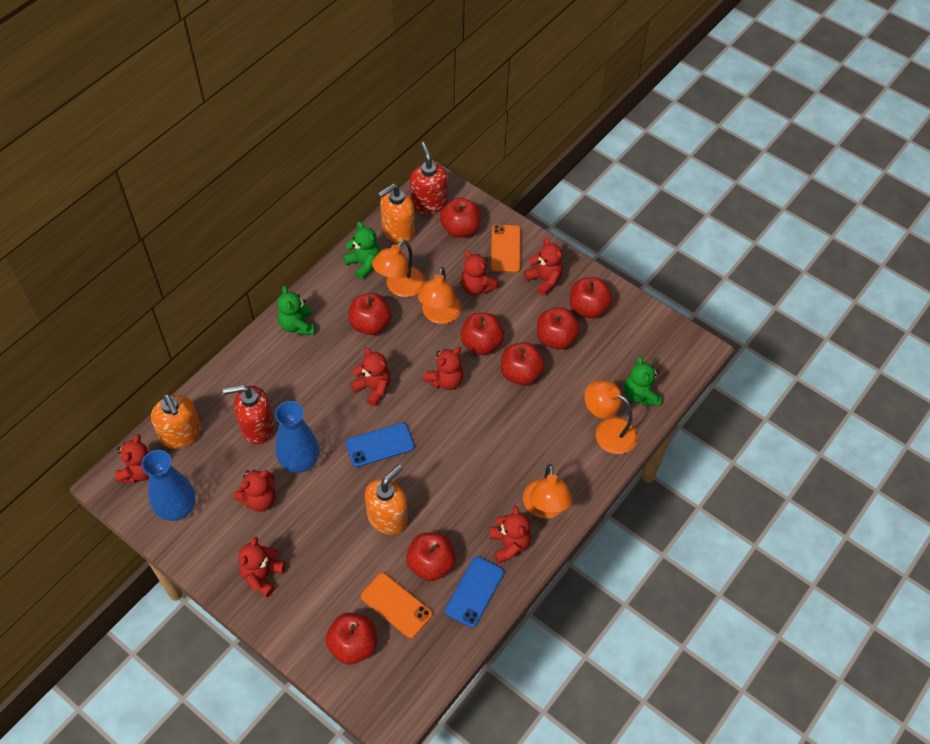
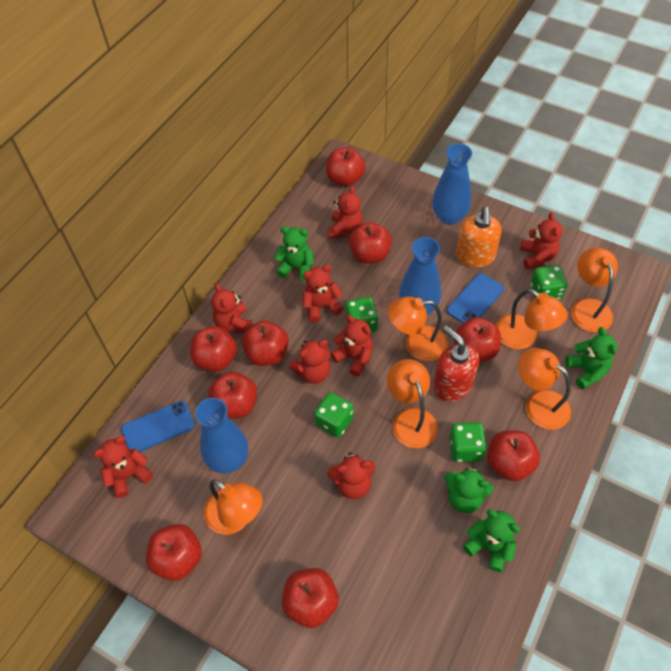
blue vase: [142,450,195,521] [275,401,319,473] = 2 -> [195,398,248,474] [399,237,441,315] [432,143,472,225] = 3
green dice: none = 0 -> [314,392,354,438] [346,297,379,333] [449,422,486,462] [531,265,568,300] = 4
green teddy bear: [277,286,315,335] [343,222,380,280] [624,356,661,406] = 3 -> [274,226,314,281] [444,466,494,513] [463,509,520,572] [565,327,617,389] = 4
orange lamp: [372,240,425,297] [418,267,461,324] [523,464,573,519] [585,380,637,454] = 4 -> [204,479,263,535] [387,359,438,448] [388,296,448,361] [496,289,568,349] [518,348,571,430] [571,247,618,333] = 6
orange phone: [361,573,432,638] [491,225,521,273] = 2 -> none = 0
orange soap dispenser: [151,394,201,449] [365,464,408,535] [378,184,415,244] = 3 -> [456,207,502,268] = 1
red apple: [326,613,377,664] [348,293,392,335] [406,533,456,581] [440,198,481,238] [460,313,504,355] [501,342,545,385] [537,307,580,350] [570,277,612,318] = 8 -> [146,524,202,581] [190,326,237,372] [208,372,257,419] [242,321,289,366] [282,568,339,628] [326,147,366,187] [349,222,392,263] [454,317,501,362] [487,430,540,481] = 9
red soap dispenser: [223,385,274,444] [410,142,448,214] = 2 -> [433,326,479,402] = 1

